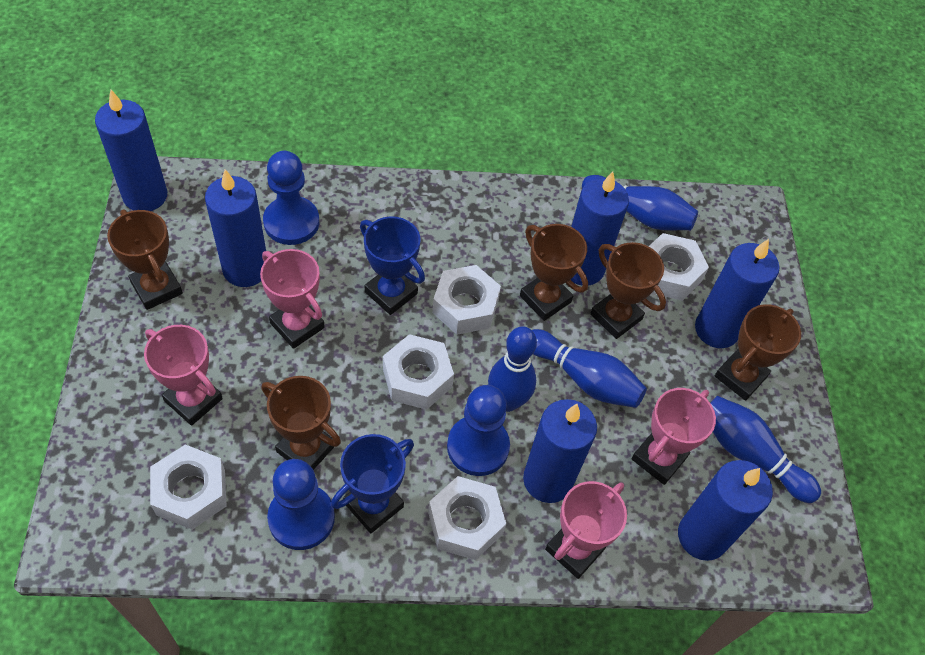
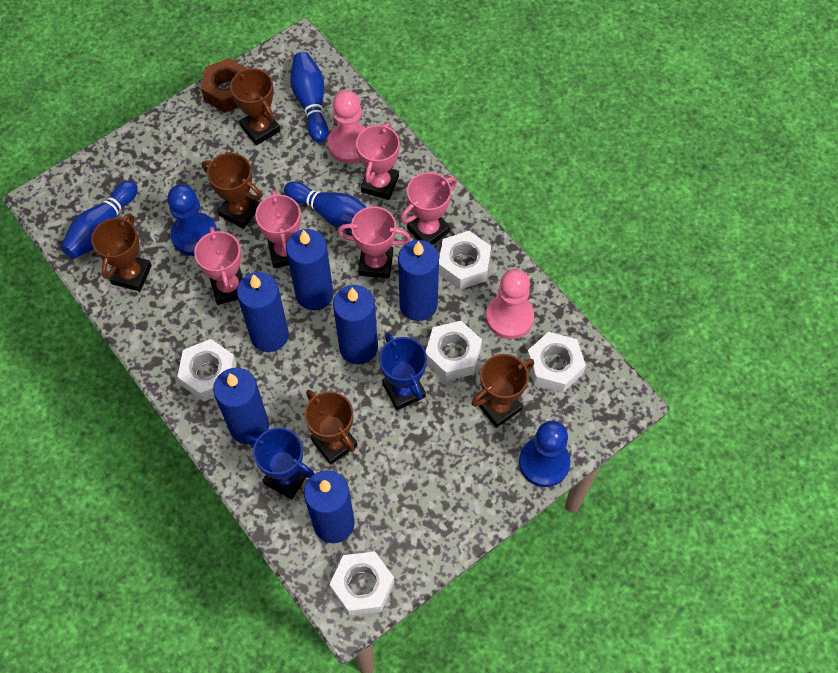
blue bowling pin: [488,326,537,412] [532,329,647,408] [582,175,698,230] [710,396,821,503] = 4 -> [61,180,137,259] [284,181,366,231] [290,52,328,143] = 3
blue pawn: [263,151,319,245] [267,459,335,550] [447,385,510,476] = 3 -> [167,184,218,256] [519,421,570,487] = 2
brown nut: none = 0 -> [201,58,248,112] = 1
pink pawn: none = 0 -> [328,90,366,163] [486,269,534,339] = 2
pink trophy: [144,325,223,426] [260,249,325,349] [545,481,627,579] [632,388,716,485] = 4 -> [194,227,243,305] [255,190,301,268] [338,206,411,279] [356,122,400,200] [400,172,457,245] = 5

